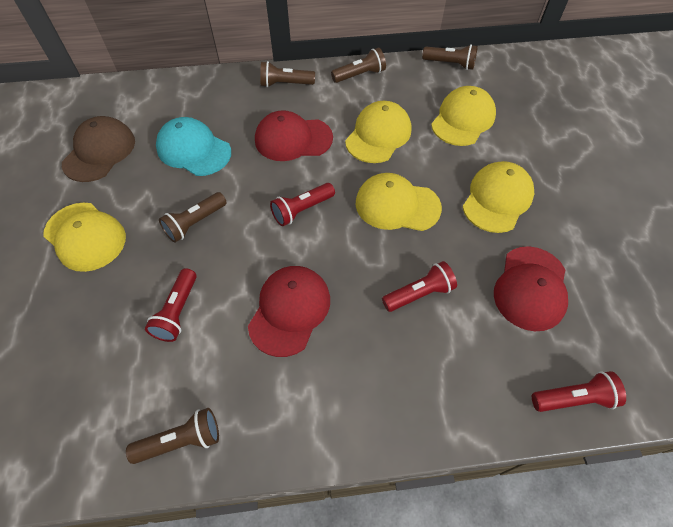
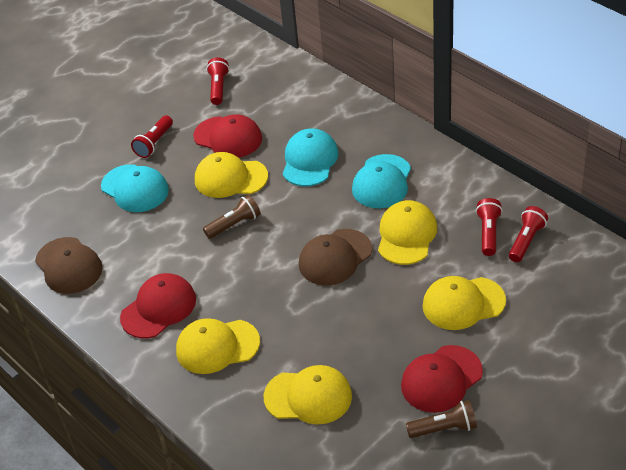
brown cap: [62,116,135,182] = 1 -> [35,237,102,294] [299,229,372,286] = 2
brown flashlight: [126,408,219,464] [159,192,227,243] [260,61,315,87] [331,48,386,83] [422,44,478,70] = 5 -> [203,194,261,239] [406,400,477,438] = 2
turquoise cap: [156,117,231,176] = 1 -> [101,164,169,212] [283,128,339,186] [352,154,411,209] = 3

